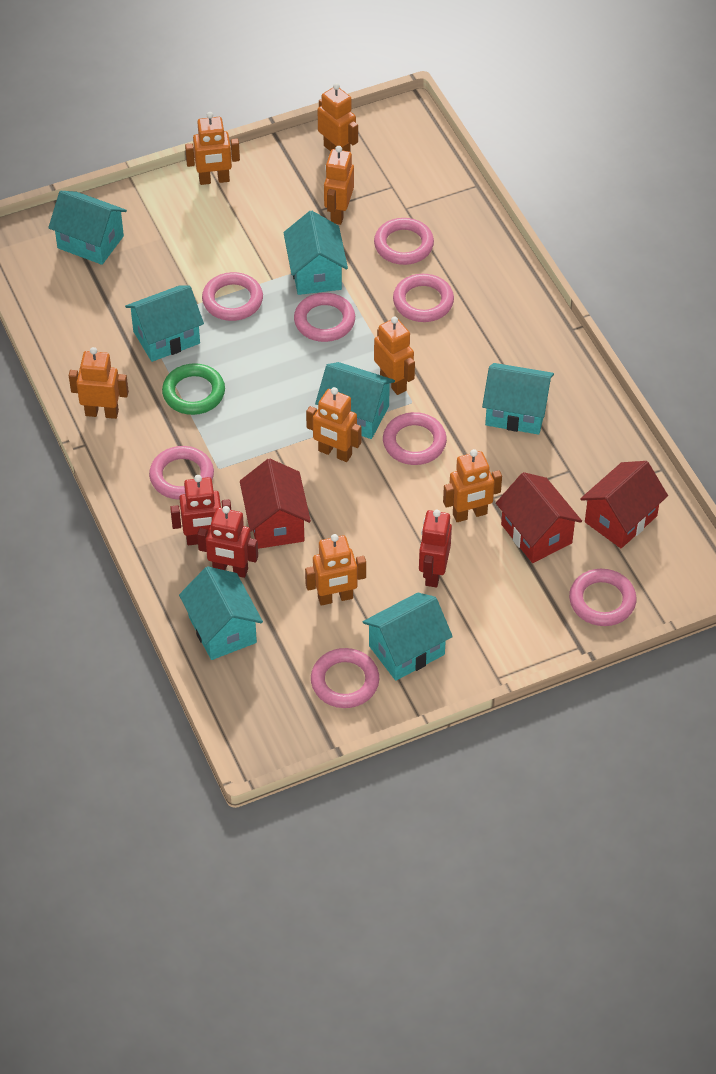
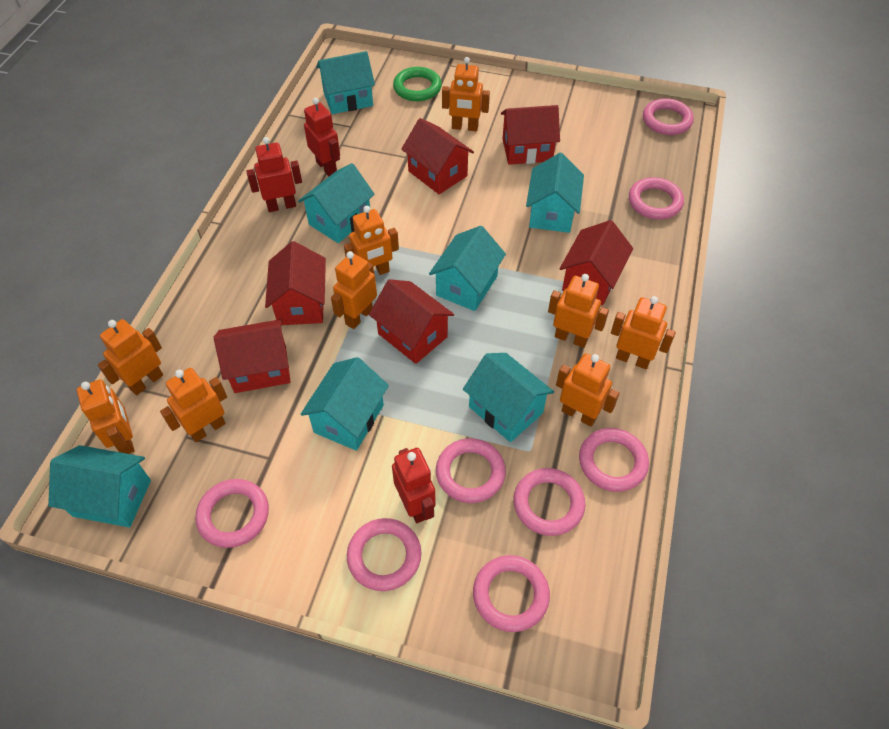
orange robot: [69,347,129,419] [185,112,240,185] [305,534,366,606] [306,387,361,462] [318,83,358,152] [324,146,354,225] [374,317,415,395] [443,449,502,522] = 8 -> [77,379,135,454] [98,319,163,395] [160,368,227,442] [331,251,377,329] [344,206,399,275] [442,57,490,131] [548,274,609,348] [556,353,619,426] [611,296,676,369] = 9
red house: [240,459,311,549] [496,472,582,563] [580,461,668,548] = 3 -> [214,319,291,393] [265,241,326,325] [369,279,454,364] [401,118,474,194] [501,105,560,165] [560,220,633,305] = 6

